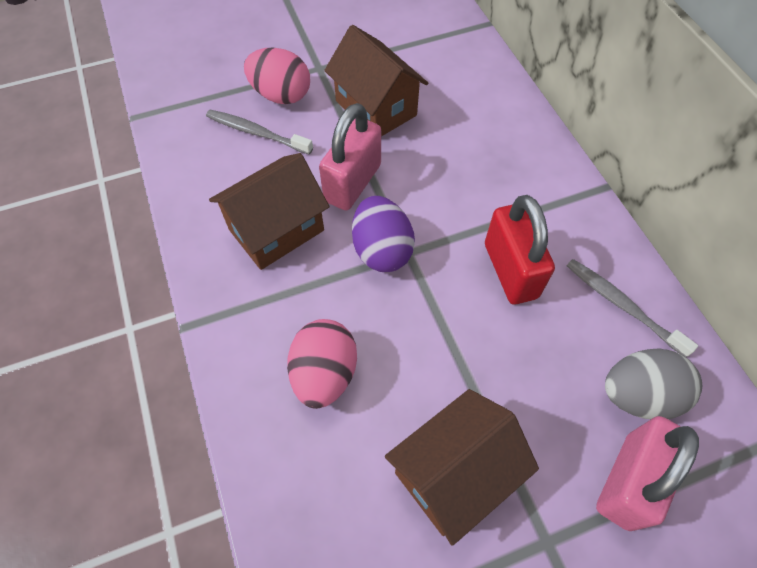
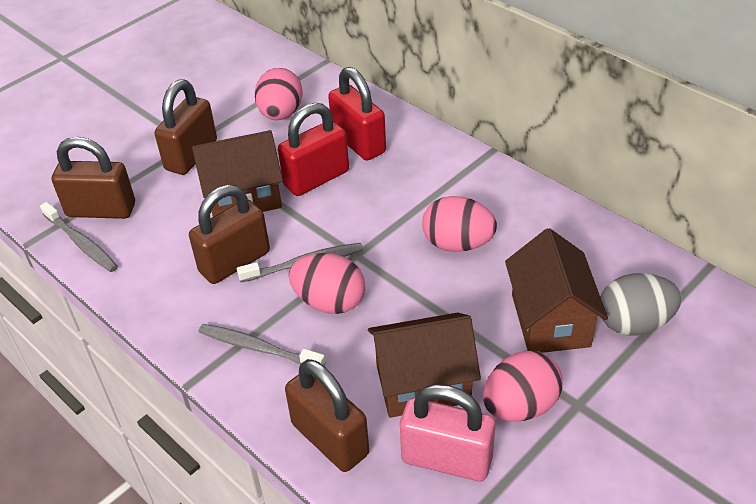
brown padlock: none = 0 -> [52,137,135,219] [154,80,217,175] [189,185,270,284] [285,359,369,472] = 4
grey toothbrush: [206,110,313,155] [567,259,698,357] = 2 -> [40,202,118,272] [198,324,325,366] [237,243,363,282] = 3
pink egg: [244,48,310,104] [287,319,357,409] = 2 -> [255,68,303,120] [289,253,365,314] [422,196,497,252] [483,351,563,422] = 4
pink padlock: [319,103,381,210] [596,416,699,531] = 2 -> [400,384,496,481] = 1
purple egg: [352,196,415,272] = 1 -> none = 0
red padlock: [485,195,555,304] = 1 -> [278,103,349,196] [328,67,386,161] = 2

